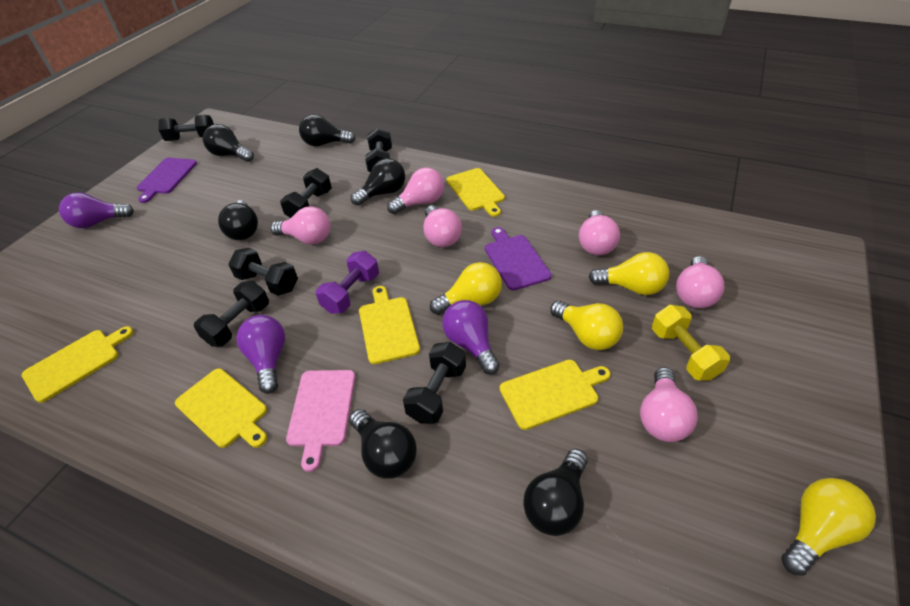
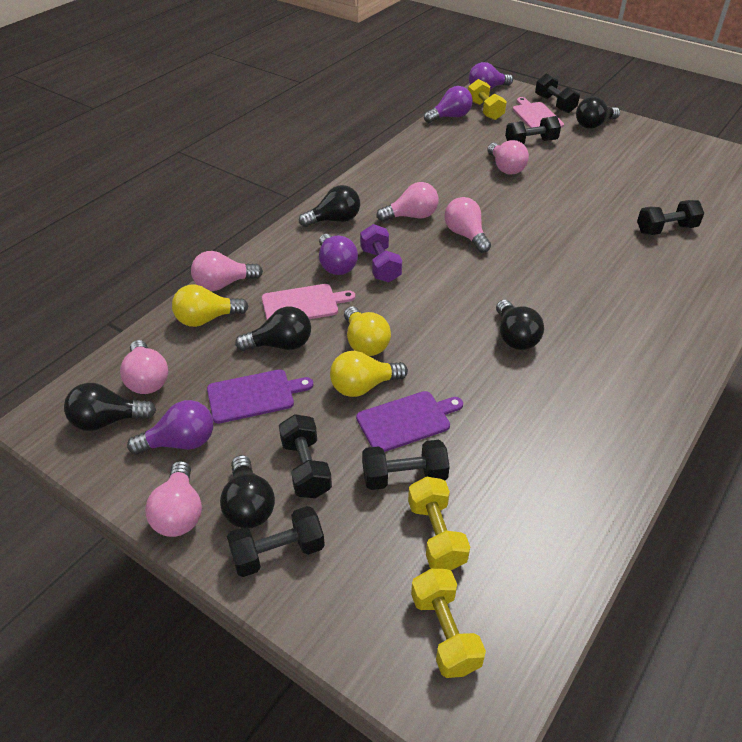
pink cutting board: [286,370,355,472] = 1 -> [262,284,355,320] [513,97,564,128] = 2
purple light bulb: [59,193,134,228] [237,315,285,394] [442,300,500,375] = 3 -> [127,400,213,455] [319,234,358,275] [424,86,473,123] [469,62,513,90] = 4
yellow cutting board: [22,326,134,403] [175,368,267,448] [359,286,420,364] [447,168,505,217] [500,360,610,430] = 5 -> none = 0
yellow dumbbell: [652,305,730,381] = 1 -> [408,476,470,571] [411,569,486,678] [468,79,507,120] = 3
yellow light bulb: [430,262,502,315] [550,301,623,350] [589,252,670,295] [781,478,876,576] = 4 -> [172,285,249,327] [330,351,408,397] [344,306,391,356] = 3

